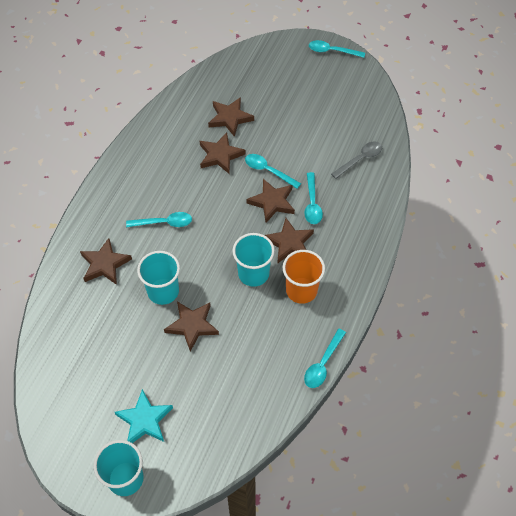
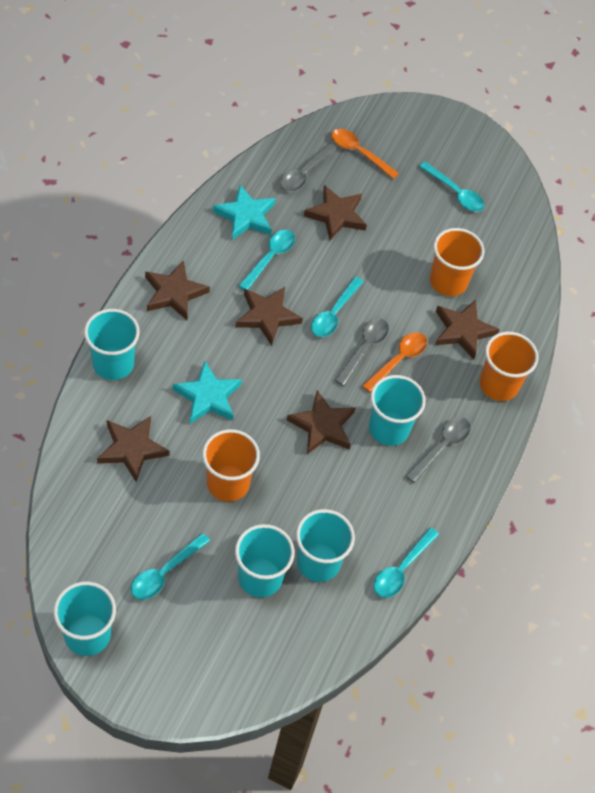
grey spoon: [331,142,382,179] = 1 -> [280,143,337,192] [335,318,389,386] [406,417,471,483] = 3
orange cup: [283,250,325,304] = 1 -> [202,429,260,502] [430,228,485,296] [480,332,539,401] = 3
orange spoon: none = 0 -> [331,129,399,179] [362,332,427,393] = 2
turquoise cup: [94,440,144,496] [137,251,180,305] [233,233,275,287] = 3 -> [53,581,116,656] [84,309,140,380] [235,524,295,597] [296,509,355,582] [369,375,426,446] = 5
turquoise star: [115,389,173,443] = 1 -> [173,361,242,424] [213,185,276,240] = 2

